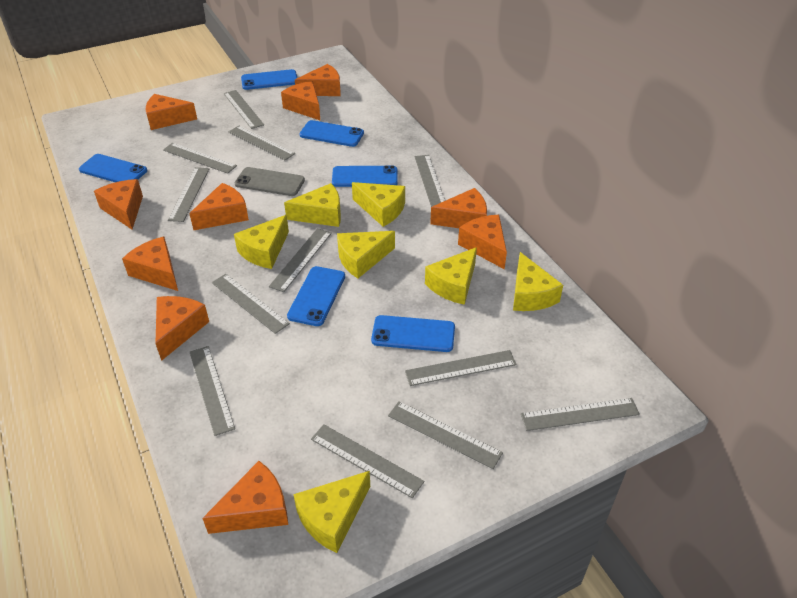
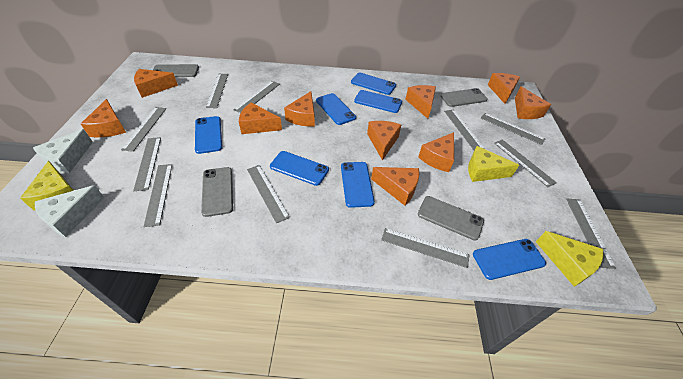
blue phone: [79,154,147,182] [241,69,297,90] [287,266,345,326] [299,120,364,147] [332,165,398,187] [371,315,455,352] = 6 -> [195,116,222,154] [270,151,329,186] [316,93,356,125] [341,162,375,208] [351,73,396,95] [354,90,402,113] [473,239,546,280] = 7
grey phone: [235,167,305,196] = 1 -> [153,64,199,77] [201,167,233,217] [418,196,484,241] [440,88,488,107] = 4
grey ruler: [163,143,237,174] [168,167,209,222] [190,346,235,436] [212,274,290,334] [224,90,264,129] [229,126,295,160] [269,228,332,292] [311,424,424,498] [388,401,503,469] [405,350,517,386] [414,155,445,207] [521,398,640,431] = 12 -> [121,107,166,152] [133,137,161,191] [143,164,172,227] [206,74,228,108] [234,81,280,113] [247,165,290,223] [381,228,469,268] [444,109,485,151] [481,113,545,145] [494,139,557,187] [566,199,616,269] = 11
white cheese: none = 0 -> [33,129,93,173] [35,185,105,237] = 2
yellow cheese: [234,215,289,269] [284,183,341,227] [293,471,370,553] [337,231,395,278] [352,182,405,227] [425,247,477,305] [513,252,563,311] = 7 -> [20,161,74,211] [468,146,519,182] [536,231,603,287] = 3

